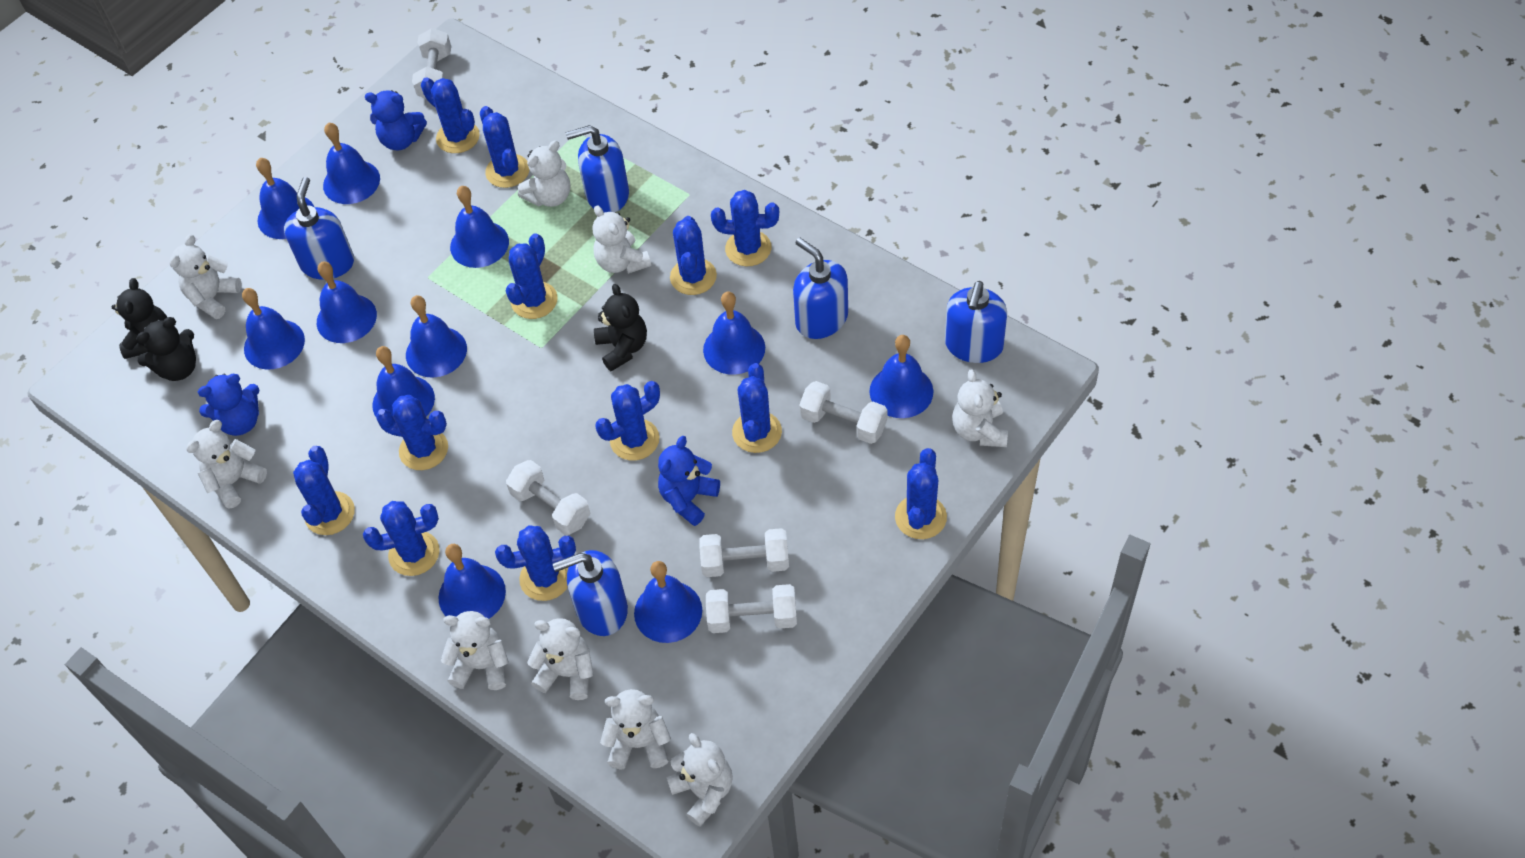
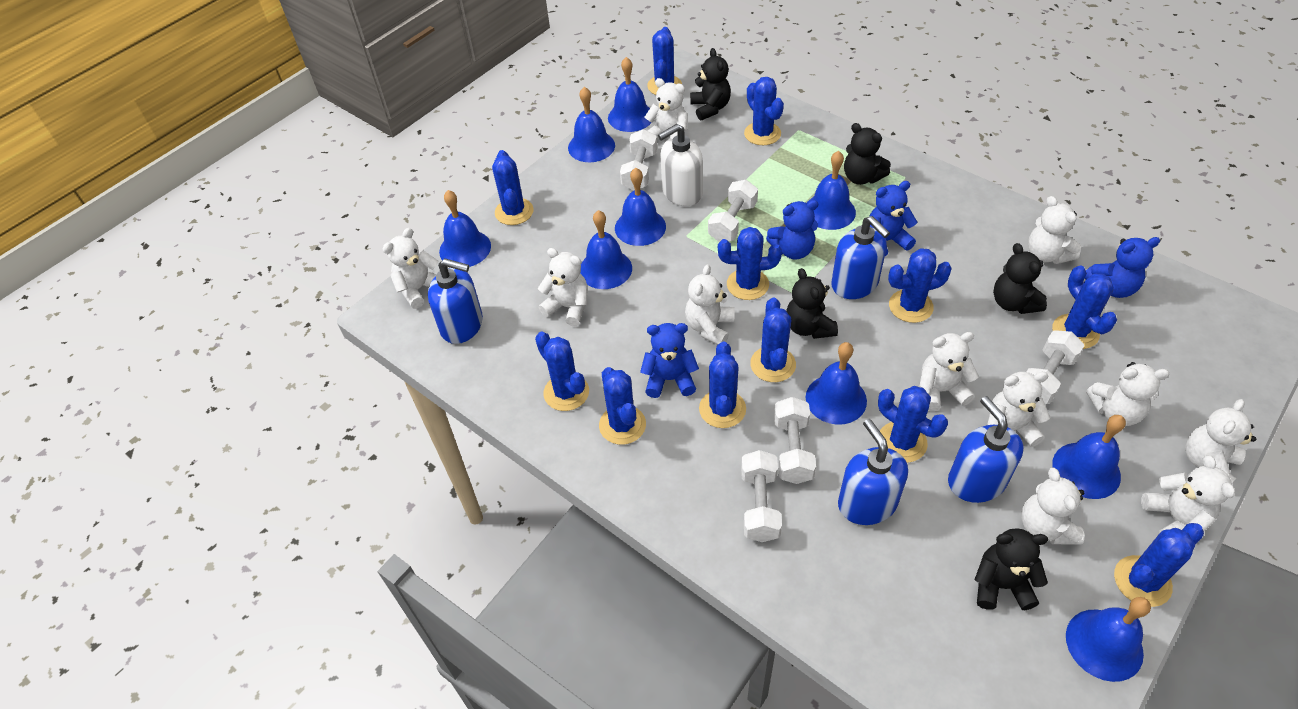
black teddy bear: [111,278,167,359] [136,317,196,381] [594,284,647,371] = 3 -> [690,48,731,121] [786,268,838,339] [844,123,891,185] [974,528,1048,610] [993,243,1047,314] = 5
blue bell: [242,288,305,370] [256,158,314,239] [317,261,377,343] [323,122,380,204] [372,346,435,418] [406,295,467,378] [438,544,506,619] [450,186,509,268] [634,561,702,643] [703,291,765,375] [869,335,933,418] = 11 -> [439,190,491,267] [568,87,615,162] [580,210,632,289] [608,57,651,132] [615,168,666,246] [806,342,867,425] [807,151,856,230] [1052,415,1126,499] [1066,597,1151,682] = 9
blue soap dispenser: [284,177,354,280] [553,550,628,636] [566,125,629,213] [793,238,848,339] [945,281,1007,363] = 5 -> [428,258,483,344] [831,216,890,299] [838,419,908,525] [948,396,1023,503] = 4
blue teddy bear: [198,374,260,436] [365,90,427,151] [658,436,720,526] = 3 -> [640,323,699,398] [766,200,819,260] [869,181,918,256] [1085,237,1160,298] = 4
white soap dispenser: none = 0 -> [658,124,703,206] = 1
white teddy bear: [169,234,241,319] [186,420,267,509] [441,611,509,690] [518,140,570,207] [527,618,594,700] [592,205,651,274] [600,689,671,769] [666,733,733,827] [952,369,1008,447] = 9 -> [382,228,438,308] [538,248,588,326] [644,78,687,139] [685,264,735,345] [920,332,979,411] [987,372,1050,447] [1021,468,1084,545] [1028,196,1081,264] [1086,362,1170,426] [1141,455,1235,533] [1185,399,1256,483] = 11

